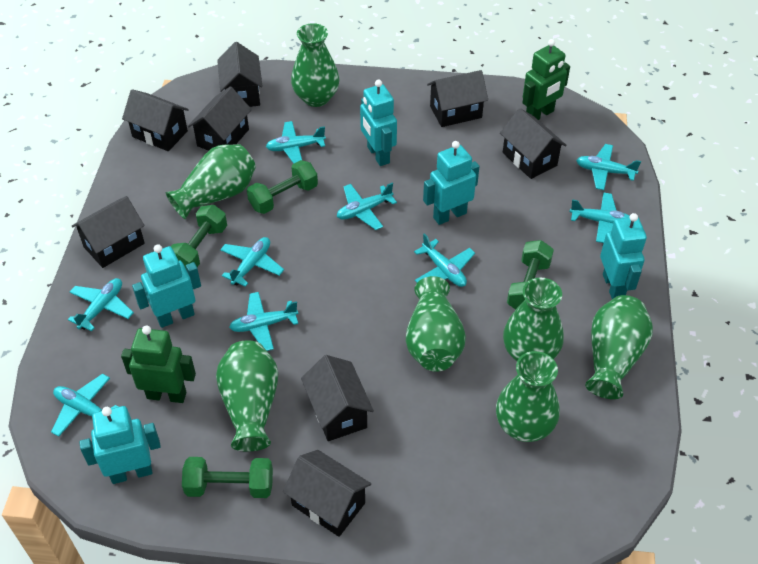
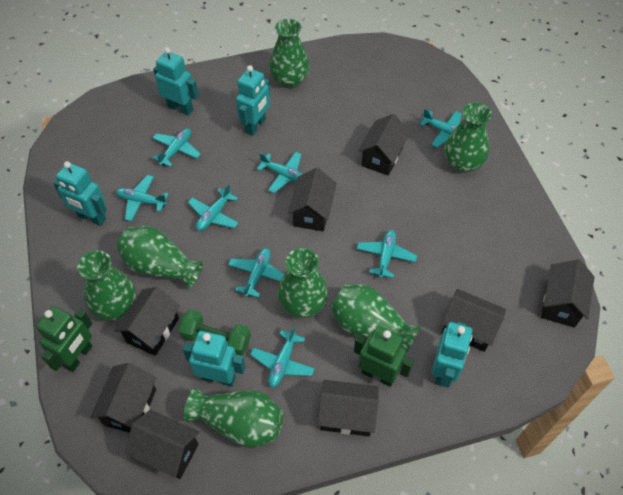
green dumbbell: [171,205,227,270] [182,457,273,498] [247,160,318,214] [507,240,554,309] = 4 -> [178,309,251,356] = 1
turquoise plane: [51,374,119,437] [68,278,134,331] [220,237,284,287] [229,292,298,351] [266,121,326,164] [337,183,397,230] [414,233,475,287] [570,192,630,243] [576,144,641,190] = 9 -> [116,175,169,221] [152,129,201,167] [188,184,239,231] [228,248,284,298] [250,326,315,388] [257,152,303,193] [357,230,417,278] [420,109,462,148] = 8

